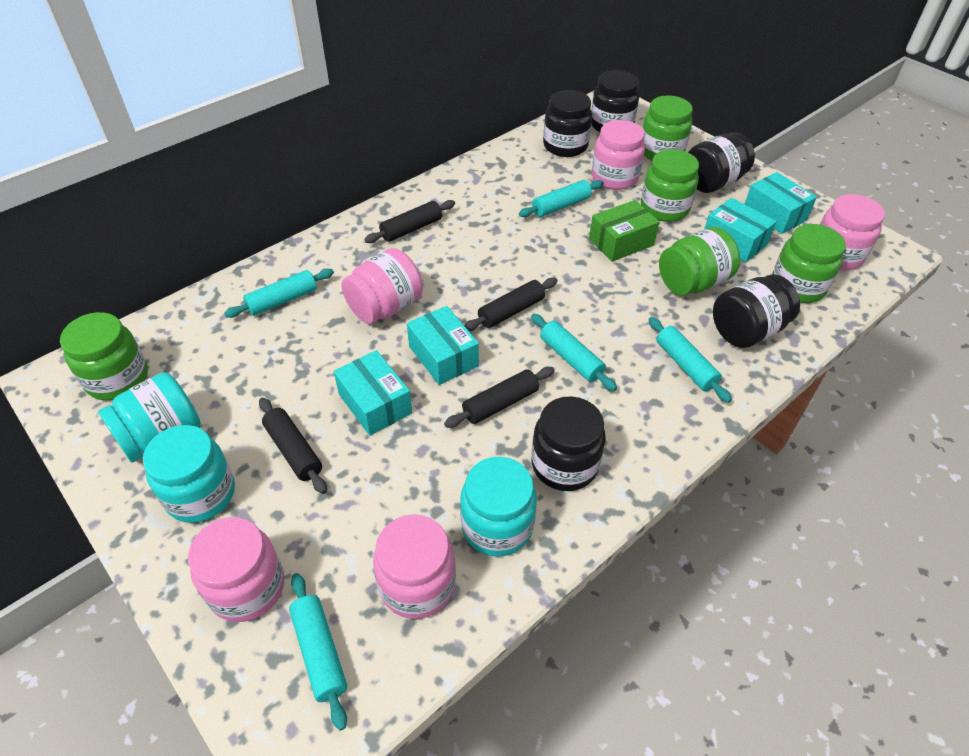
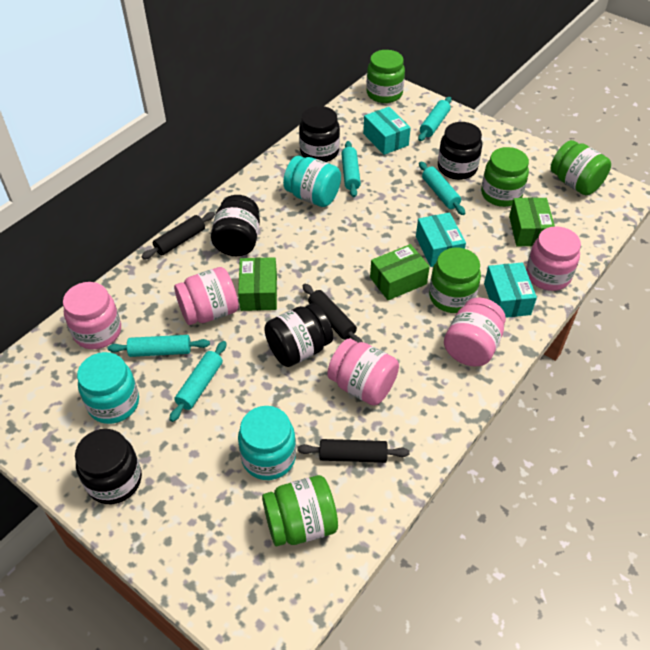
black rolling pin: [259,398,327,494] [364,200,455,243] [444,367,554,428] [464,278,557,331] = 4 -> [141,212,215,259] [297,439,410,463] [303,284,363,343] = 3
green box: [589,200,660,262] = 1 -> [238,257,277,311] [370,244,430,300] [509,198,555,246] = 3
turquoise box: [334,350,412,436] [407,306,479,385] [704,198,777,263] [745,172,817,234] = 4 -> [363,107,411,155] [416,213,466,267] [484,262,537,318] = 3

